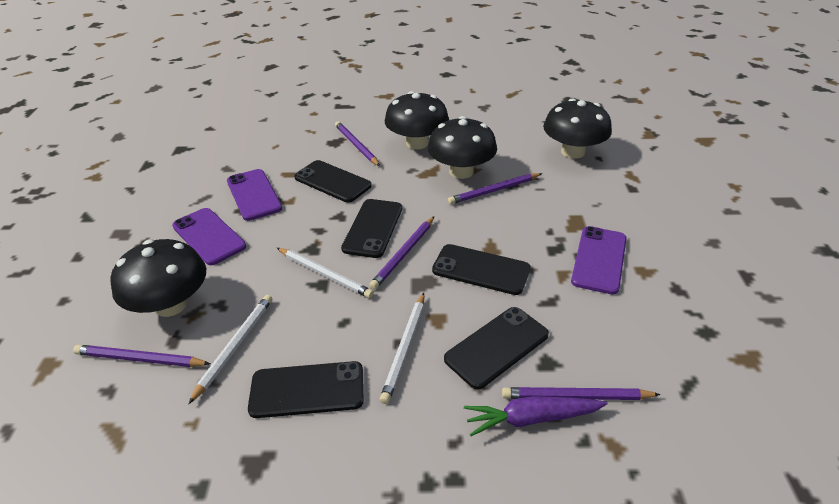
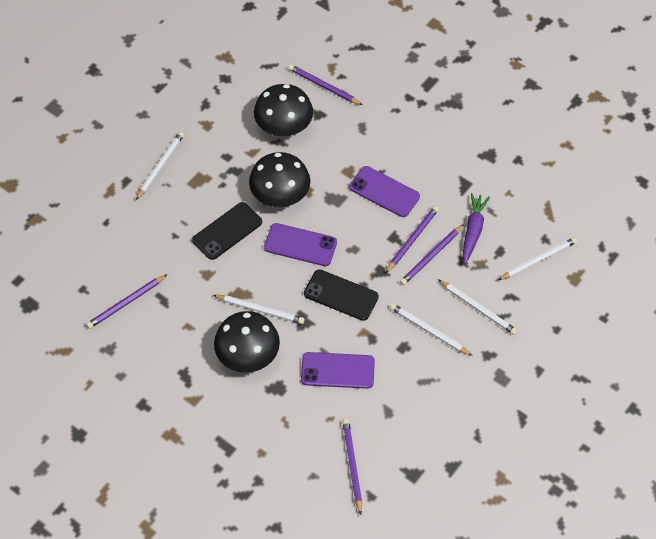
black mushroom: [111,239,206,317] [384,91,449,149] [428,116,497,179] [543,98,612,159] = 4 -> [214,311,280,373] [249,152,310,207] [254,84,313,136] = 3
black phone: [248,361,364,418] [294,160,372,203] [341,199,402,258] [432,244,530,295] [444,307,549,389] = 5 -> [193,202,262,260] [304,269,379,321] = 2
white pencil: [189,295,272,404] [277,248,374,298] [380,293,424,404] = 3 -> [136,132,184,200] [214,295,305,324] [390,303,473,356] [438,279,517,335] [498,237,577,280] = 5

